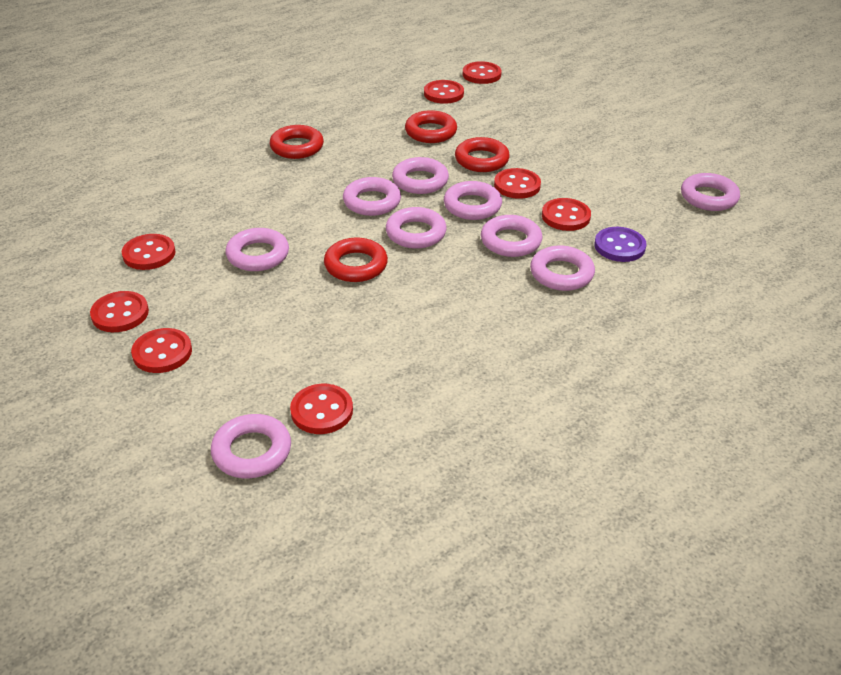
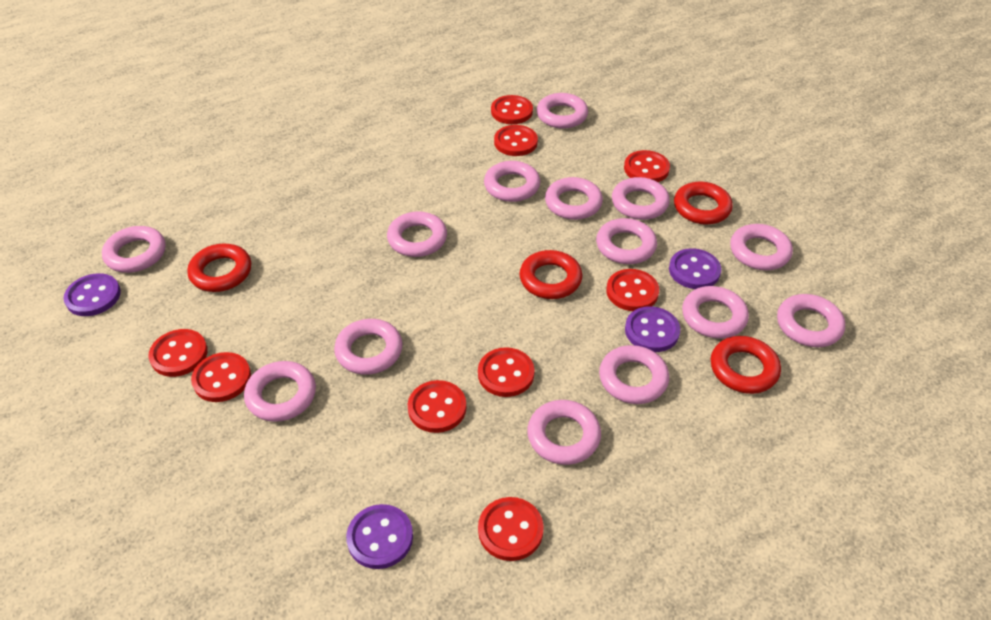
pink ring: [211,414,291,478] [225,228,289,271] [343,177,401,216] [386,207,447,249] [392,157,449,194] [444,181,502,220] [481,215,542,257] [530,246,595,291] [681,173,740,211] = 9 -> [102,226,166,273] [244,361,316,422] [334,319,403,375] [387,211,447,257] [484,161,540,202] [527,400,601,465] [537,93,588,129] [545,177,603,220] [596,218,657,264] [599,345,669,404] [612,177,670,220] [682,286,749,339] [730,224,793,270] [777,294,845,347] = 14
purple button: [594,227,646,262] = 1 -> [63,273,121,316] [346,504,413,569] [625,306,680,352] [669,248,721,289] = 4
red button: [90,291,149,332] [122,234,176,270] [131,328,192,373] [290,384,353,434] [424,80,464,104] [463,61,502,84] [494,168,541,199] [542,198,591,231] = 8 -> [149,329,208,377] [191,352,251,402] [408,380,466,433] [478,347,535,397] [478,497,544,561] [491,95,533,124] [494,125,538,156] [606,269,659,311] [624,150,670,182] = 9

